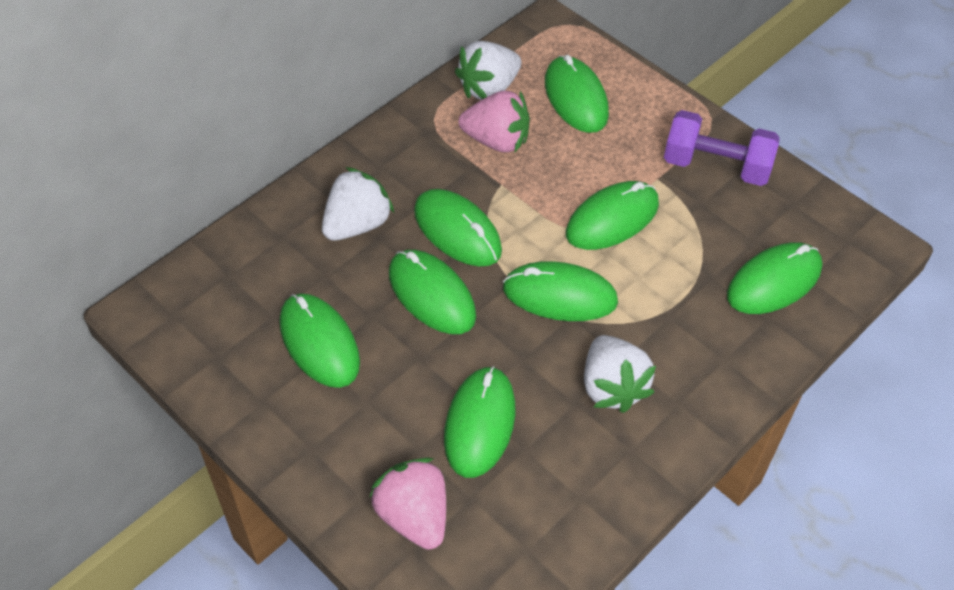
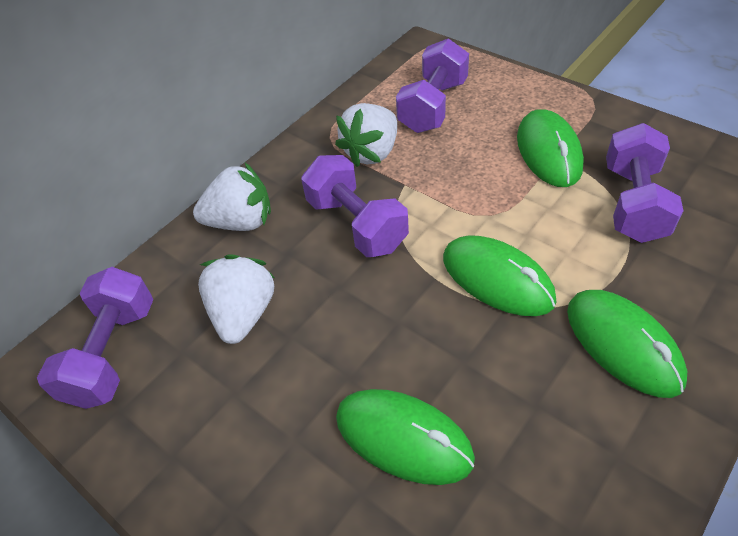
green mouse: [280,294,360,388] [389,250,476,334] [414,189,502,266] [444,366,515,478] [503,261,618,321] [545,55,609,133] [566,181,659,250] [727,242,822,314] = 8 -> [336,389,475,485] [443,235,556,316] [517,109,584,187] [567,290,687,398] = 4
pink strawberry: [369,458,446,550] [458,91,530,152] = 2 -> none = 0
purple dumbbell: [664,110,780,186] = 1 -> [37,267,153,409] [301,155,409,257] [396,38,469,133] [606,123,683,243] = 4

